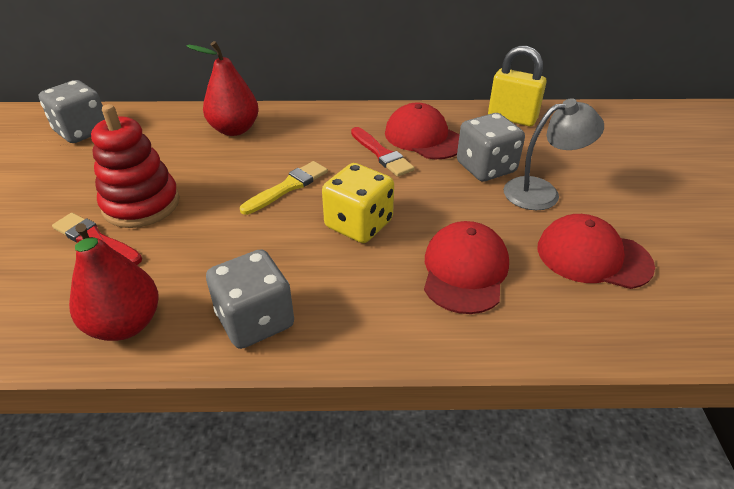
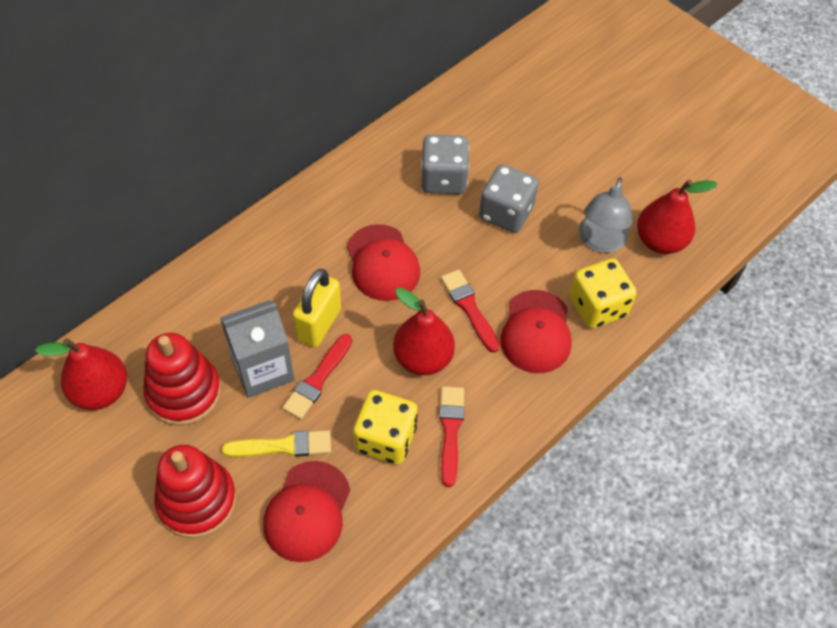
grey carton: none = 0 -> [220,300,295,398] = 1
grey dice: [38,80,105,143] [206,249,294,349] [457,113,525,181] = 3 -> [421,135,469,194] [479,164,539,233] = 2
red brush: [52,213,142,265] [351,127,414,177] = 2 -> [283,334,352,419] [439,386,464,487] [441,270,500,353] = 3
red pear: [69,223,159,341] [187,41,259,136] = 2 -> [35,338,127,410] [393,287,455,375] [637,180,718,254] = 3
red stacking toy: [91,104,180,228] = 1 -> [144,333,221,426] [154,445,237,539] = 2
yellow dice: [322,163,394,243] = 1 -> [353,390,418,465] [569,258,637,329] = 2

